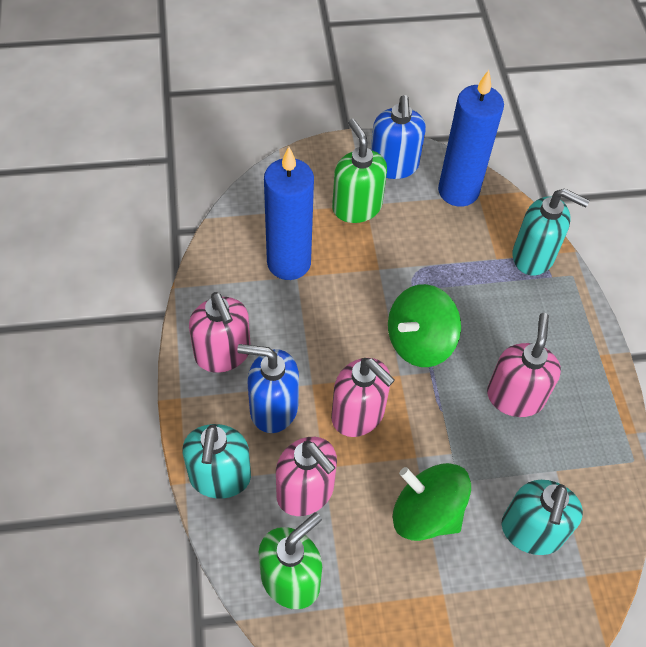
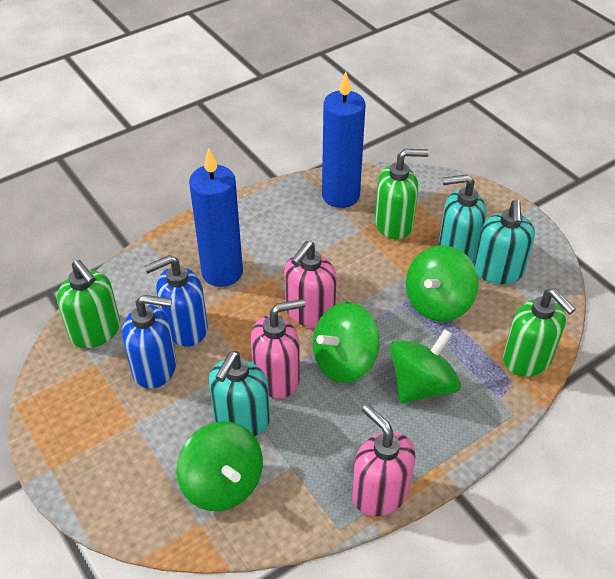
green soap dispenser: [259,512,322,609] [332,119,387,223] = 2 -> [57,260,120,348] [375,149,429,239] [503,289,576,377] = 3
green spinning top: [388,284,461,367] [393,463,471,541] = 2 -> [177,421,263,511] [313,302,380,383] [390,329,461,403] [406,245,479,322] = 4
pink soap dispenser: [189,292,251,373] [276,437,337,516] [331,358,395,437] [487,313,561,417] = 4 -> [251,299,305,399] [284,241,337,328] [352,404,415,516] = 3

